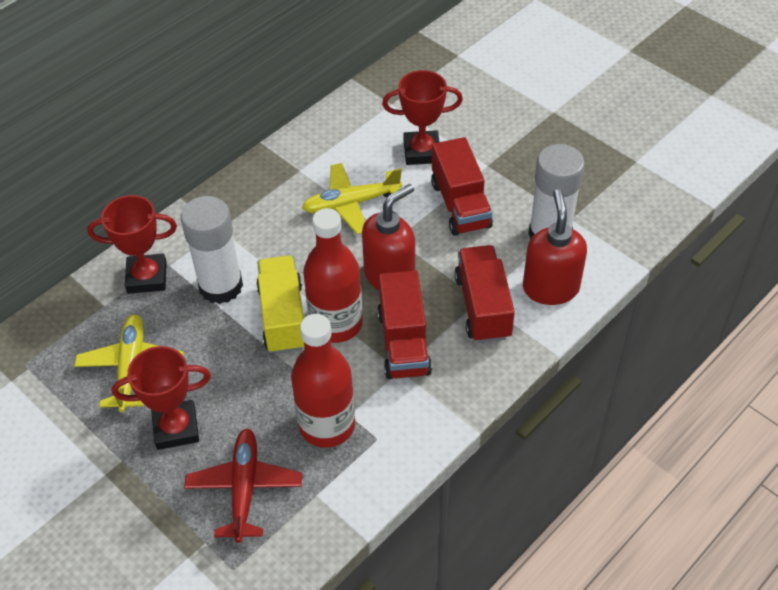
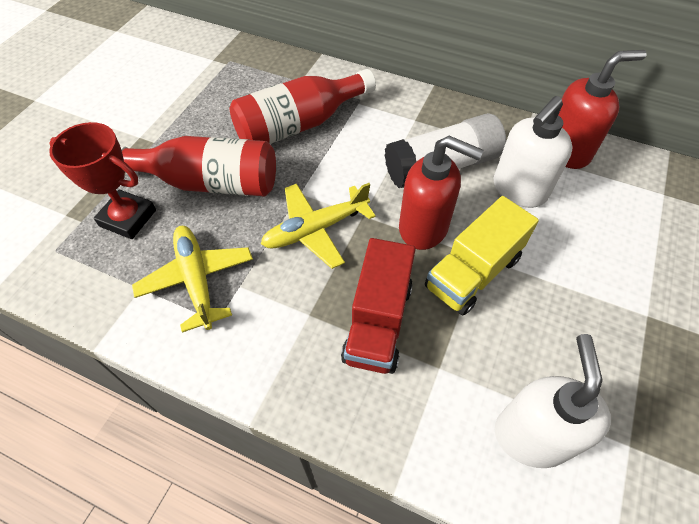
red plane: [184,428,302,543] = 1 -> none = 0
red trophy: [87,195,177,294] [112,346,211,450] [382,70,463,165] = 3 -> [49,122,156,239] = 1
red truck: [377,270,432,379] [431,137,493,236] [454,245,515,343] = 3 -> [341,238,416,374] = 1
white glue stick: [181,196,243,304] [528,144,585,239] = 2 -> [384,113,506,188] = 1
white soap dispenser: none = 0 -> [493,96,573,208] [495,334,611,468] = 2

